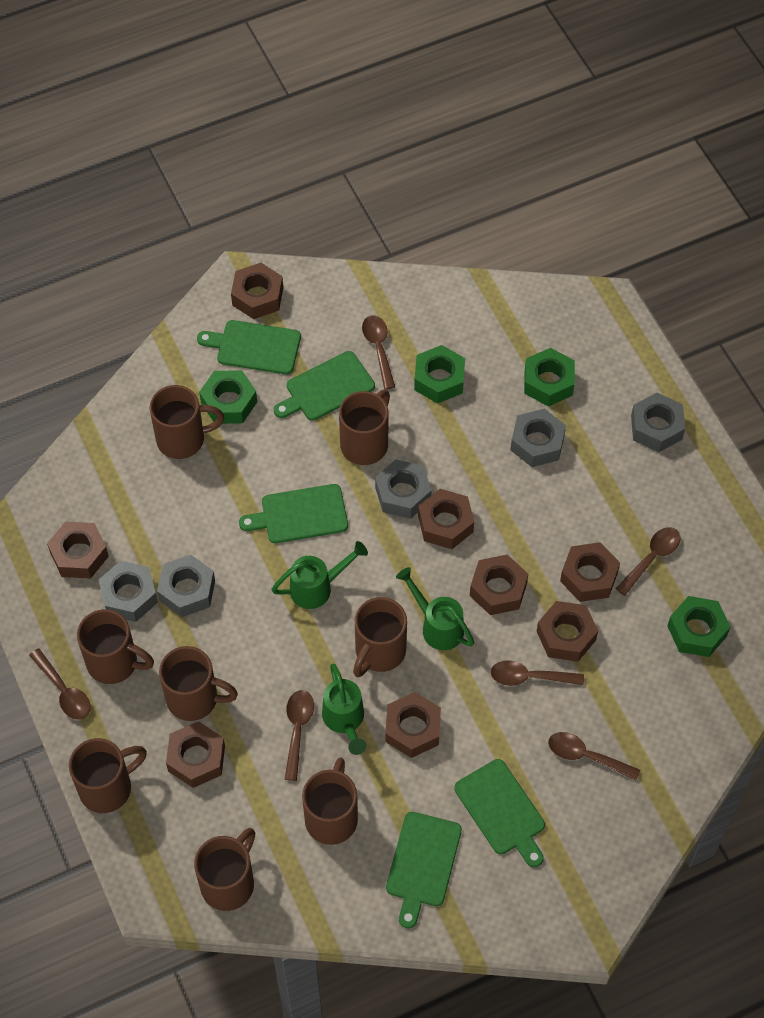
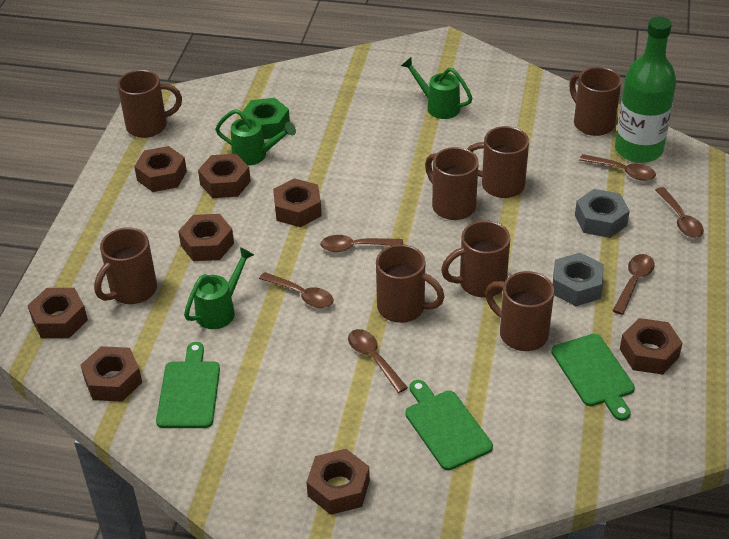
green bottle: none = 0 -> [615,17,676,163] = 1
green cutting board: [197,320,301,374] [239,484,348,543] [274,351,375,421] [386,812,462,928] [454,759,545,867] = 5 -> [156,342,220,428] [405,380,493,470] [551,334,635,421] = 3
green nut: [199,370,257,424] [414,345,465,404] [524,348,575,406] [667,596,730,657] = 4 -> [242,98,290,139] = 1
grey nut: [99,561,158,622] [157,555,215,617] [375,459,432,519] [510,408,566,467] [631,393,685,452] = 5 -> [553,253,604,306] [575,189,630,238] = 2

